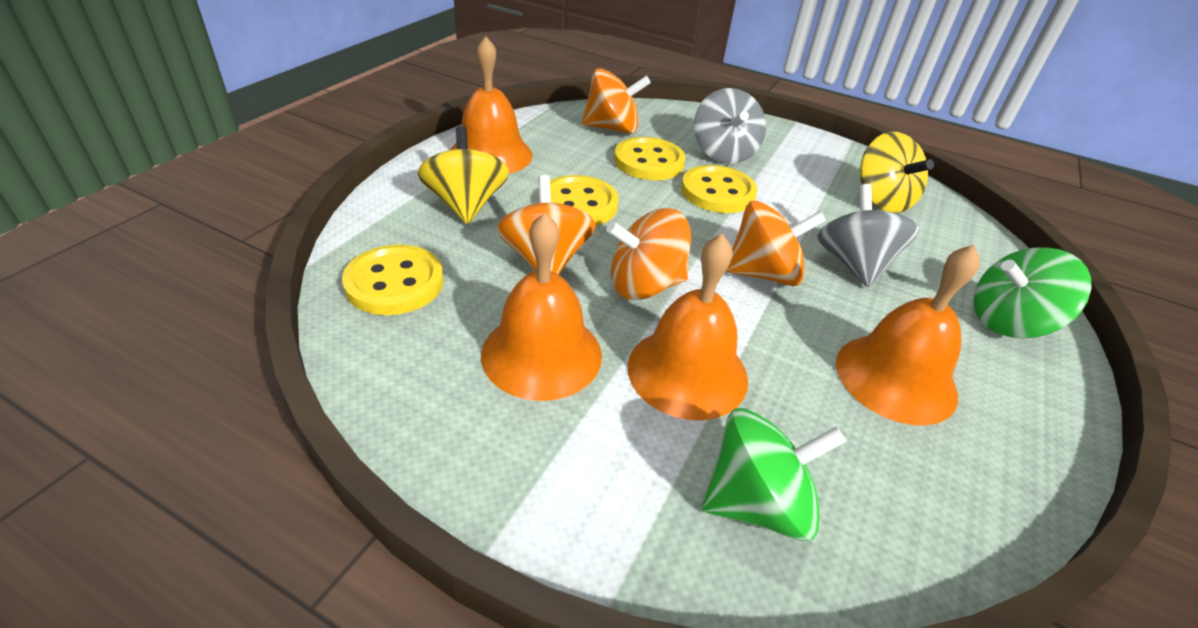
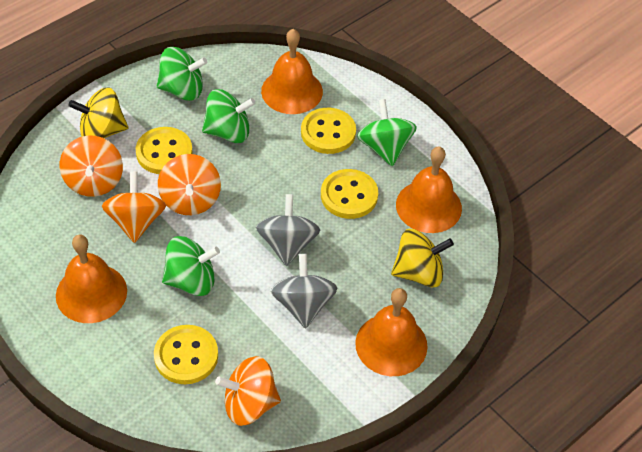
green spinning top: [702,408,847,541] [974,247,1091,338] = 2 -> [157,47,207,101] [162,236,220,296] [202,89,255,143] [357,99,417,166] = 4

